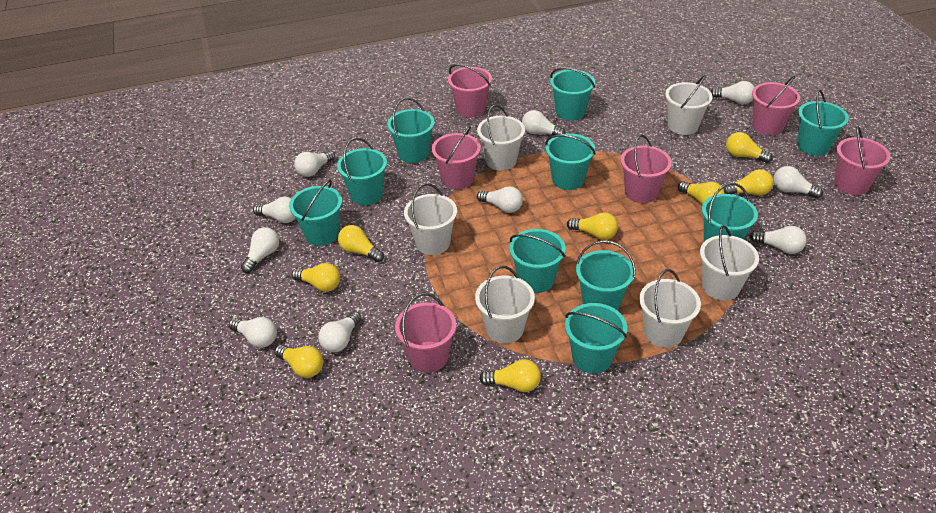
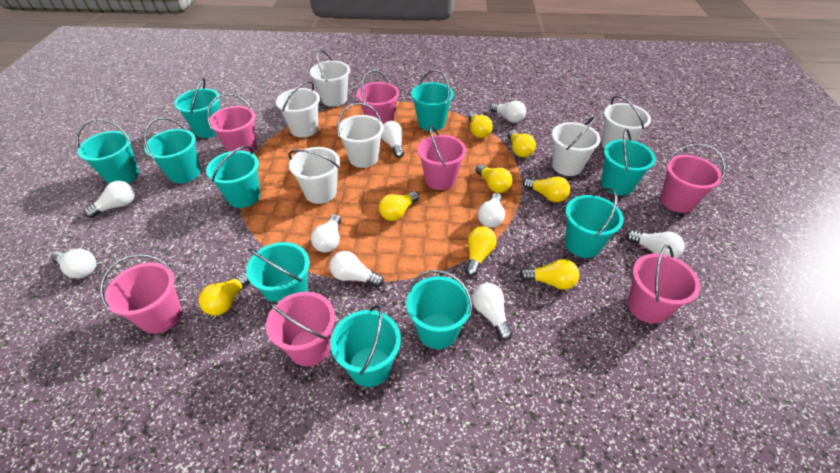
pink bucket: [395,293,456,373] [432,126,481,189] [448,64,492,118] [620,134,672,203] [752,76,800,135] [834,126,891,195] = 6 -> [100,254,182,334] [207,93,257,153] [266,292,335,366] [357,70,399,124] [417,126,466,190] [627,245,700,324] [660,143,725,213] = 7
white light bulb: [229,317,277,348] [241,227,279,273] [253,197,296,223] [294,151,335,177] [318,311,361,352] [477,186,523,213] [522,110,565,135] [710,81,754,104] [750,226,807,254] [773,166,823,199] = 10 -> [51,249,96,279] [84,181,135,218] [311,214,341,253] [329,251,384,287] [381,121,404,158] [472,283,513,341] [478,193,505,228] [490,100,526,123] [626,230,685,258] = 9

